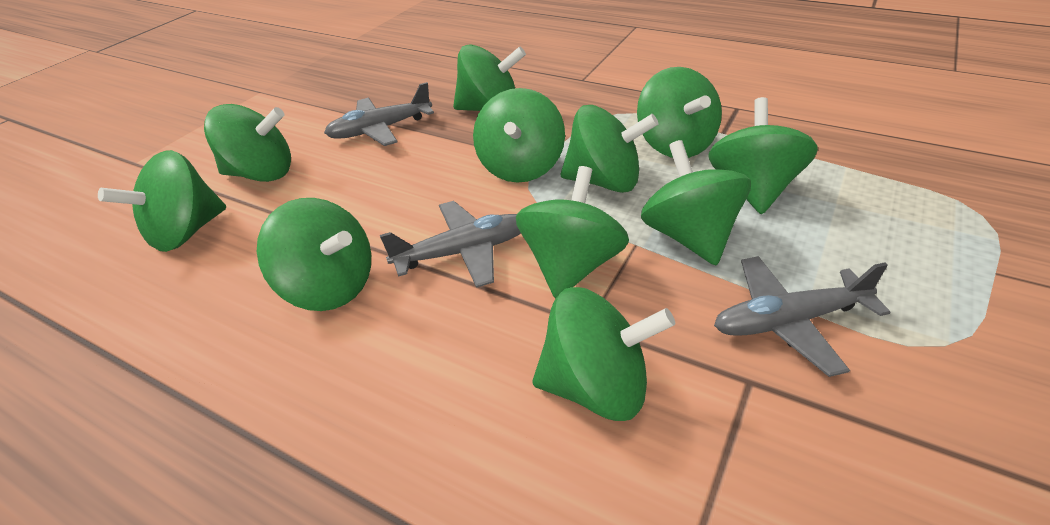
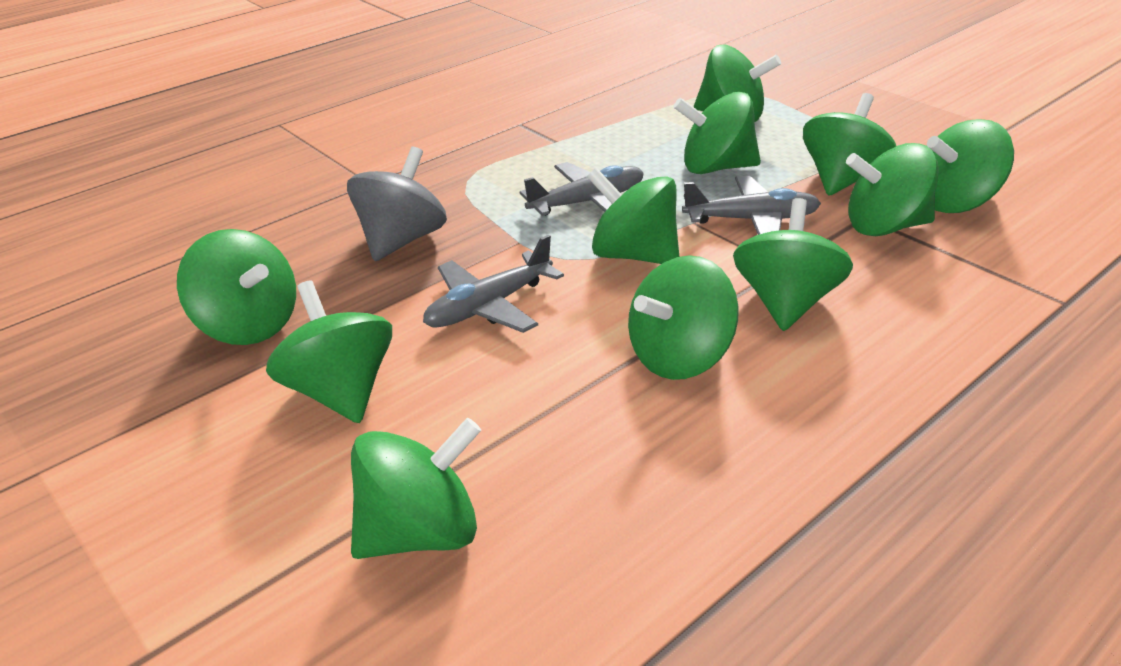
grey spinning top: none = 0 -> [347,147,447,261] = 1

